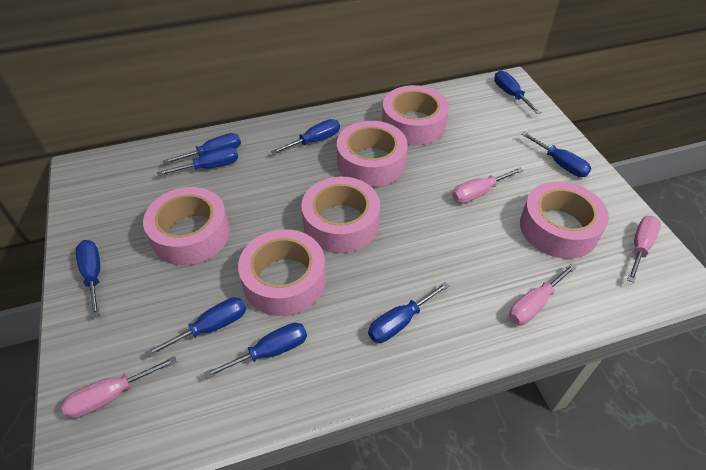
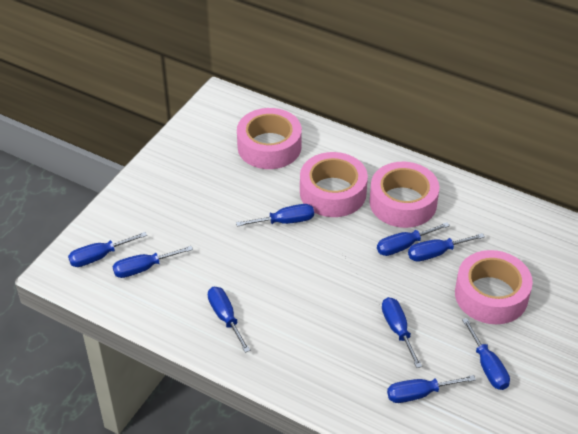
pink screwdriver: [61,356,177,418] [452,167,523,203] [509,264,576,325] [627,216,661,283] = 4 -> none = 0
pink tape: [143,187,230,265] [238,229,326,316] [301,177,380,253] [337,121,408,187] [382,85,449,145] [520,181,609,259] = 6 -> [237,108,302,169] [300,152,368,217] [369,162,439,228] [455,250,533,324] = 4

